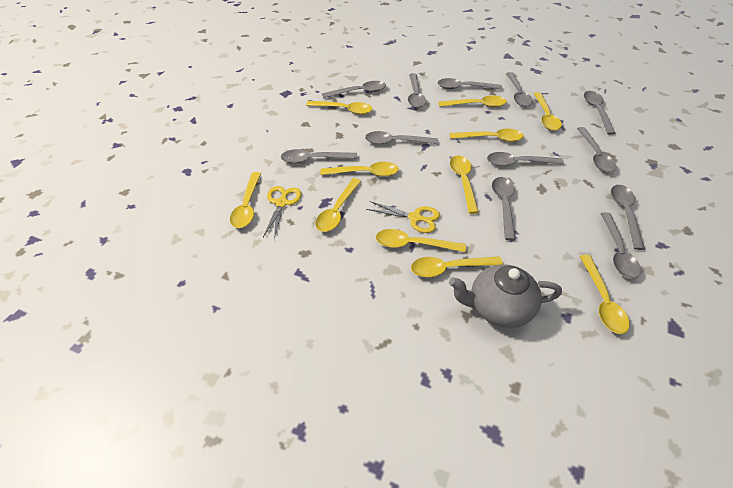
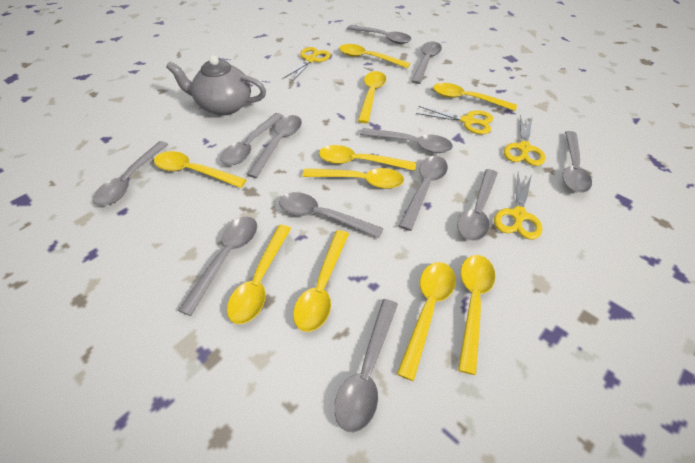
yellow scissors: [263,186,302,239] [366,201,440,233] = 2 -> [283,47,331,82] [416,106,493,134] [494,173,542,240] [504,115,545,166] = 4
yellow spoon: [230,172,261,228] [306,101,373,114] [315,178,361,232] [320,162,399,177] [376,229,466,252] [411,257,503,277] [439,95,507,107] [450,129,524,142] [450,156,479,214] [534,92,562,131] [580,255,630,334] = 11 -> [154,151,247,188] [227,225,291,324] [293,230,349,332] [302,168,404,189] [319,145,416,171] [339,44,410,68] [358,71,386,123] [397,262,456,381] [433,83,517,111] [458,255,495,375] = 10

